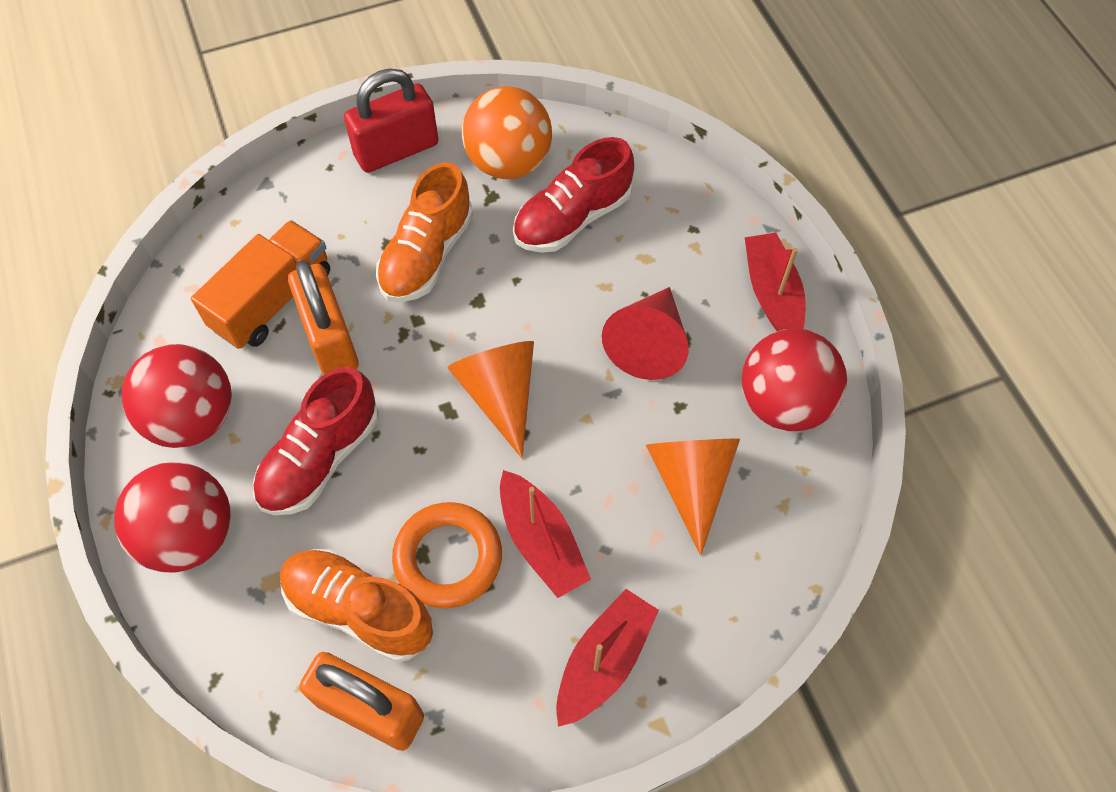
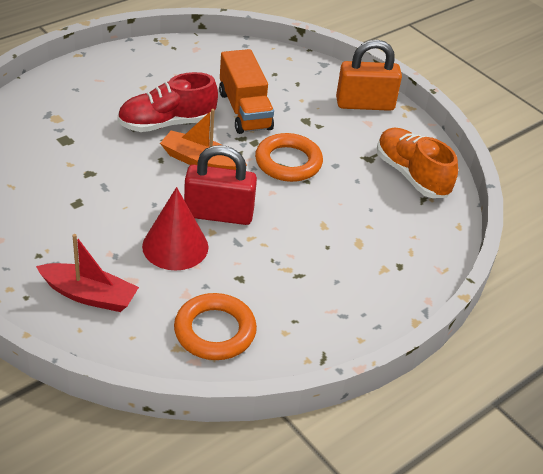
orange ball: [462,86,552,179] = 1 -> none = 0
orange boat: none = 0 -> [160,109,247,170] = 1
orange cone: [448,341,534,458] [646,439,740,555] = 2 -> none = 0
orange padlock: [288,260,358,375] [299,652,424,751] = 2 -> [336,40,402,111] = 1
orange ring: [392,502,502,608] = 1 -> [174,293,257,360] [255,133,323,182] = 2
orange shoe: [280,549,433,662] [376,162,473,302] = 2 -> [377,128,458,198] = 1
red ball: [114,462,231,573] [121,344,232,448] [742,329,847,431] = 3 -> none = 0
red boat: [500,470,591,598] [556,589,659,727] [745,233,806,331] = 3 -> [36,234,139,312] = 1
red shoe: [253,367,379,515] [513,137,634,253] = 2 -> [117,72,218,132] = 1

